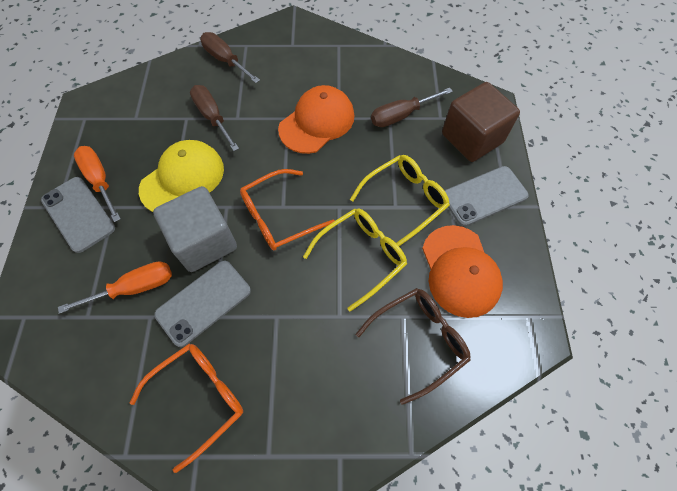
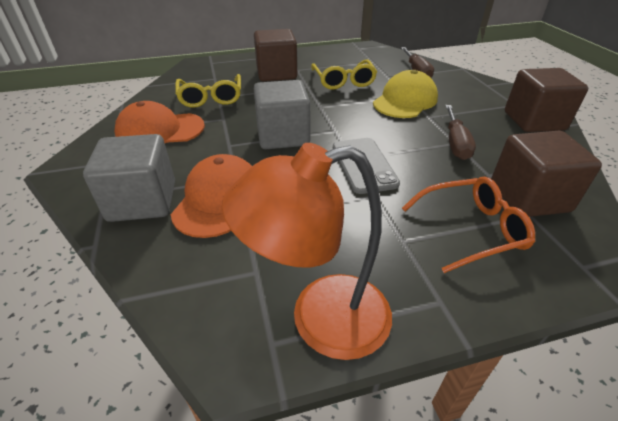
brown cube: [442,82,520,162] = 1 -> [254,29,297,81] [491,131,602,217] [505,68,588,132] = 3
brown glasses: [356,288,471,405] = 1 -> none = 0
brown screwdriver: [190,85,239,151] [200,32,260,83] [371,88,453,127] = 3 -> [401,47,434,78] [445,105,476,160] = 2
grey cube: [153,186,237,272] = 1 -> [83,134,175,222] [254,80,310,149] = 2
grey phone: [41,177,115,253] [154,261,251,347] [445,166,529,226] = 3 -> [333,138,400,194] = 1
orange glasses: [130,343,243,473] [240,169,335,250] = 2 -> [402,177,535,273] = 1
orange lamp: none = 0 -> [222,143,392,360] = 1
orange screwdriver: [58,262,172,314] [74,146,121,222] = 2 -> none = 0

